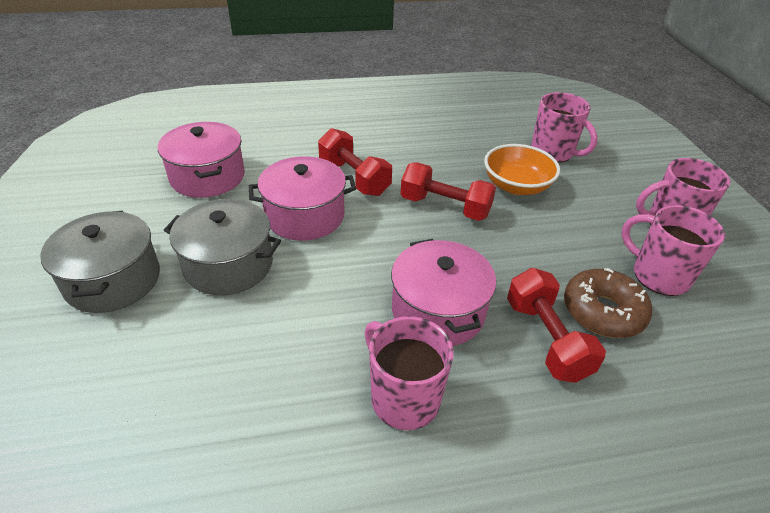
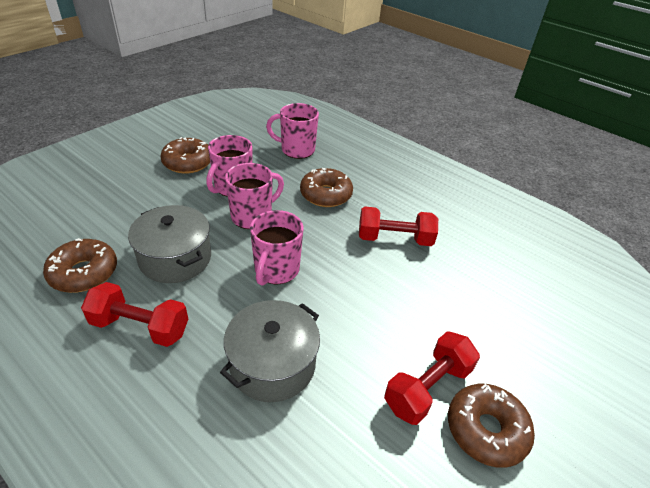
brown donut: [564,268,652,338] = 1 -> [43,238,117,293] [160,137,210,174] [300,168,353,207] [448,384,535,468] = 4
orange bowl: [484,144,560,195] = 1 -> none = 0
pink pot: [158,122,245,198] [249,156,356,241] [391,239,496,346] = 3 -> none = 0

